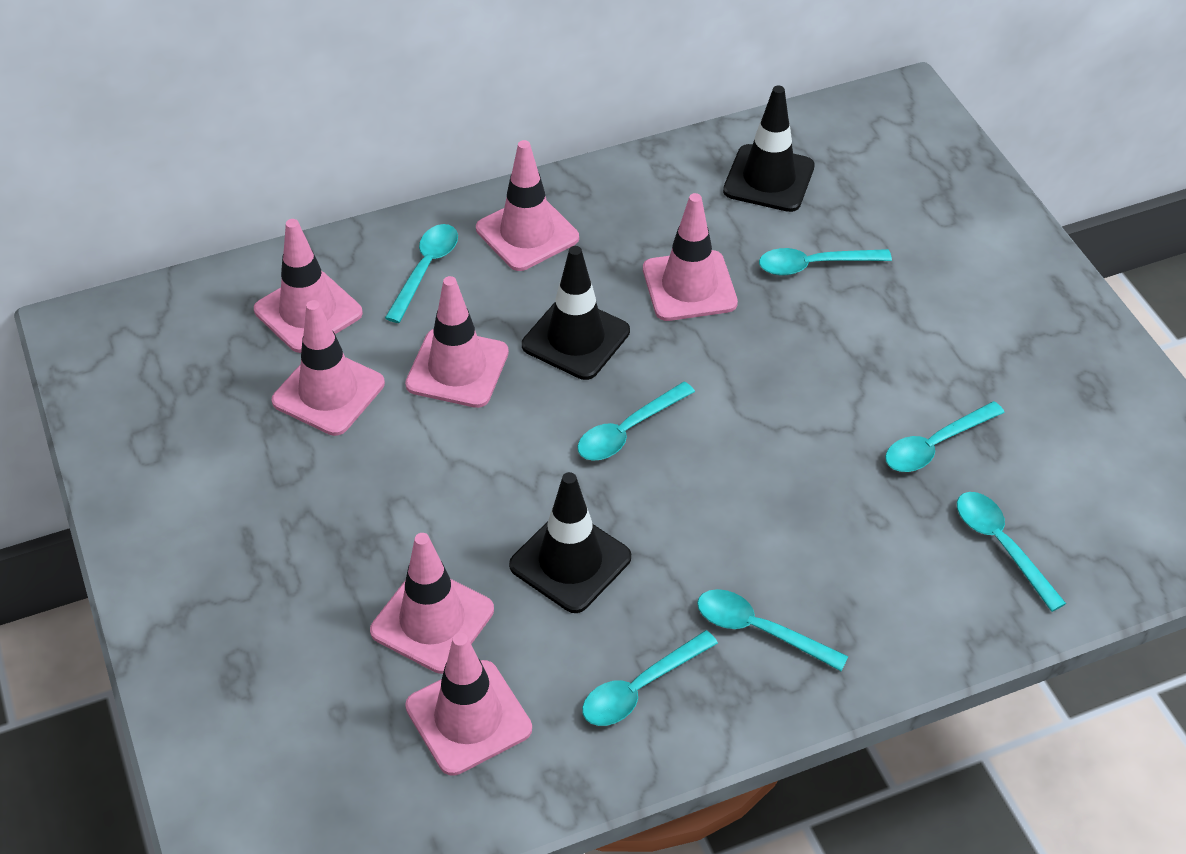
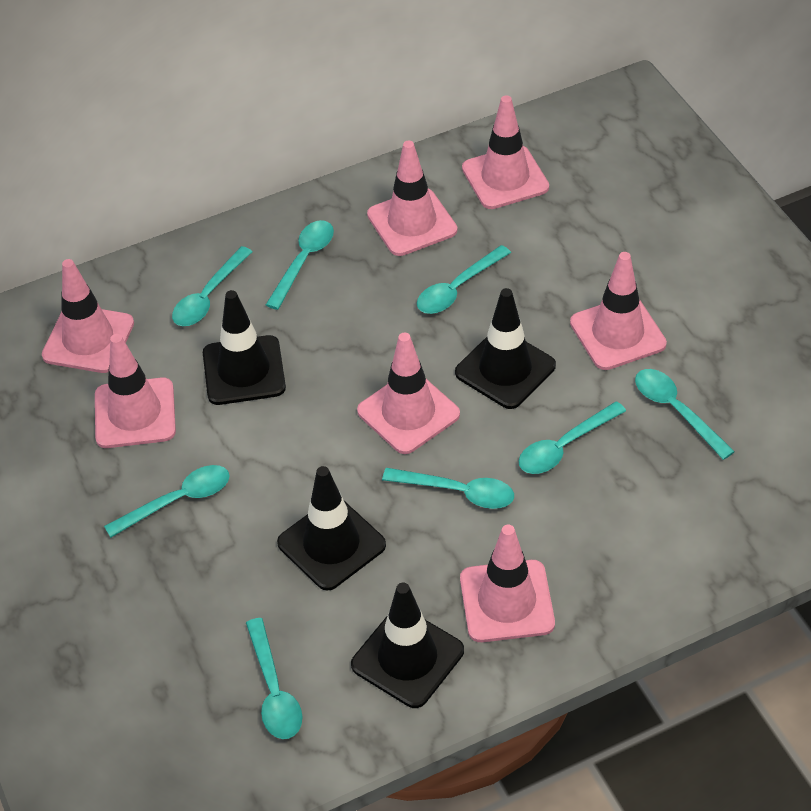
black traffic cone: [509,472,631,613] [522,246,630,380] [723,85,815,212] = 3 -> [203,290,286,405] [277,466,386,591] [351,582,464,708] [455,288,556,409] = 4
turquoise spoon: [385,224,458,323] [577,381,695,461] [582,630,718,726] [697,589,849,671] [759,248,892,275] [885,401,1005,472] [957,492,1066,612] = 7 -> [104,465,230,538] [172,246,252,326] [246,618,302,739] [266,220,334,310] [382,468,514,509] [417,245,511,314] [519,401,626,474] [635,369,735,460] = 8

